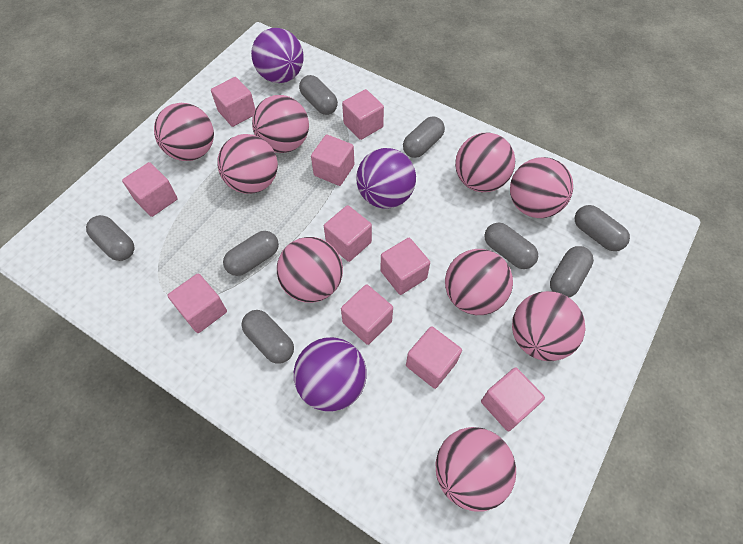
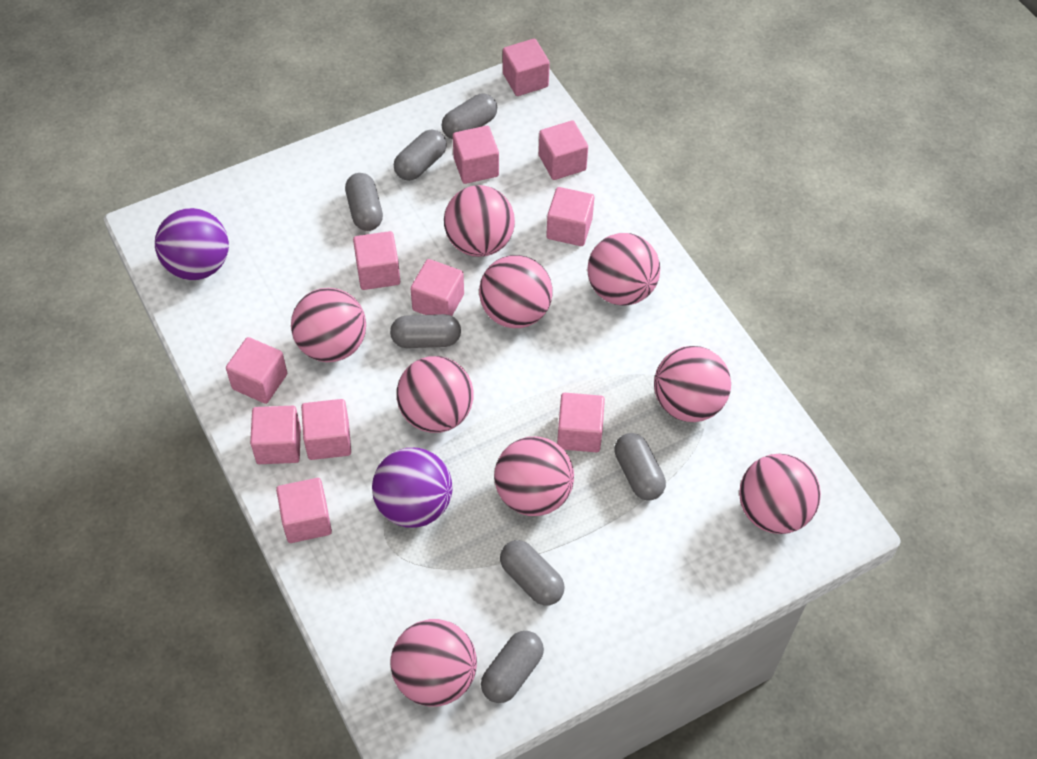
grey capsule: [86,215,134,261] [223,231,279,276] [241,310,294,364] [299,75,338,115] [403,116,445,158] [484,223,538,269] [550,246,594,297] [575,205,630,251] = 8 -> [345,173,383,231] [390,314,461,348] [394,129,447,181] [442,94,497,139] [481,631,544,703] [500,540,564,606] [614,433,666,501] = 7
pink cube: [122,162,178,217] [167,274,227,333] [211,77,255,127] [311,134,354,186] [324,205,372,262] [341,284,393,345] [342,89,384,140] [380,238,430,295] [406,326,462,389] [481,367,545,431] = 10 -> [226,337,287,404] [250,406,301,464] [276,478,332,543] [301,399,351,460] [353,231,400,290] [410,259,464,316] [453,126,499,184] [503,39,550,96] [539,120,588,180] [546,187,594,246] [557,393,605,452] = 11
purple ball: [251,28,303,83] [294,337,367,411] [356,148,416,209] = 3 -> [155,208,229,280] [372,448,452,528] = 2

